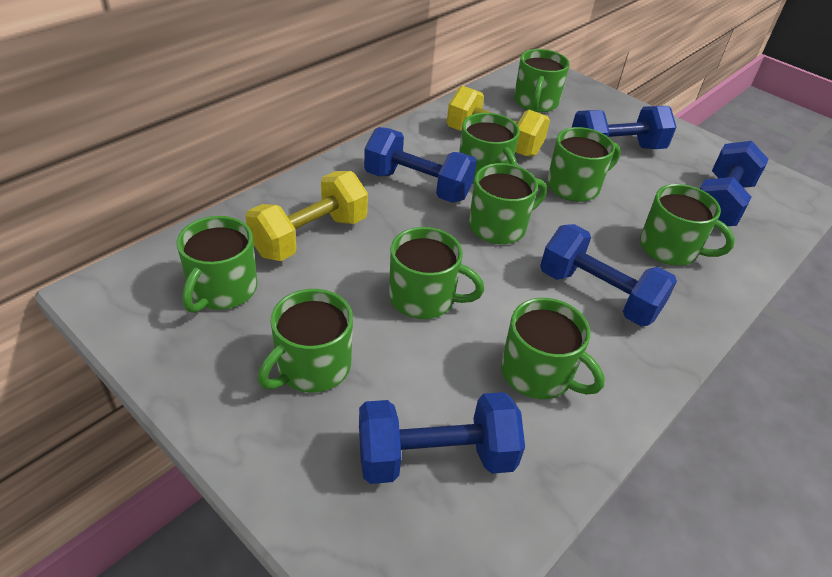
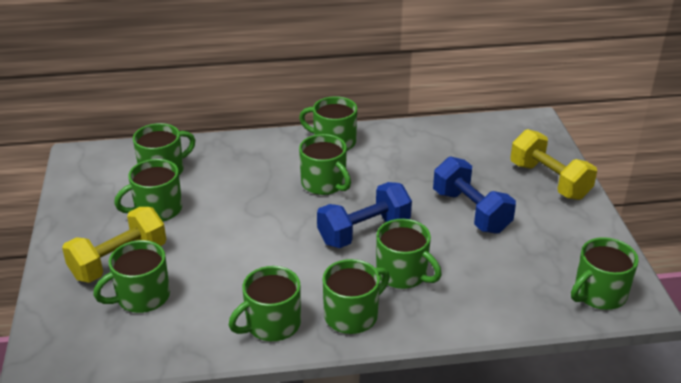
blue dumbbell: [359,392,525,484] [364,127,477,203] [540,224,677,327] [572,106,677,149] [700,141,769,226] = 5 -> [317,182,412,248] [433,156,516,234] = 2

